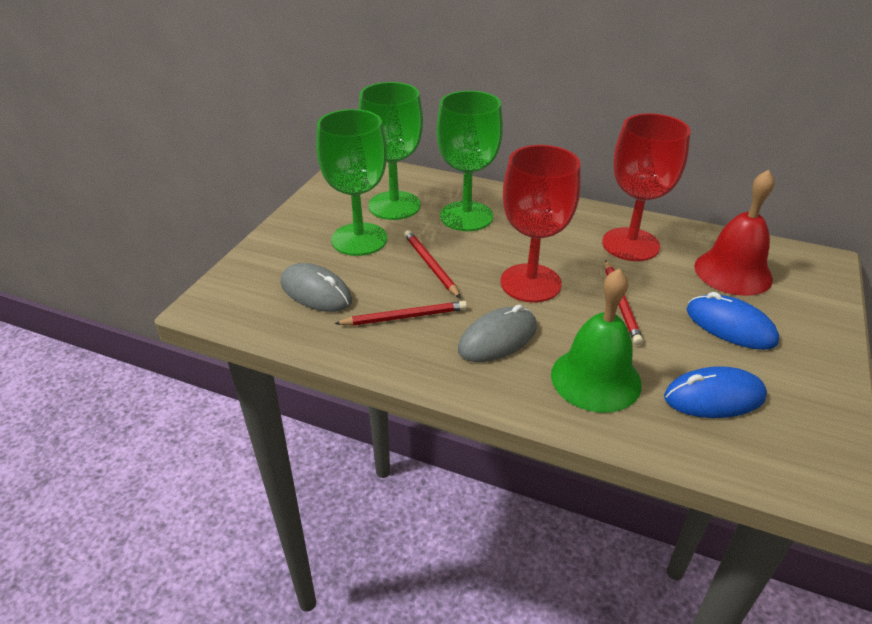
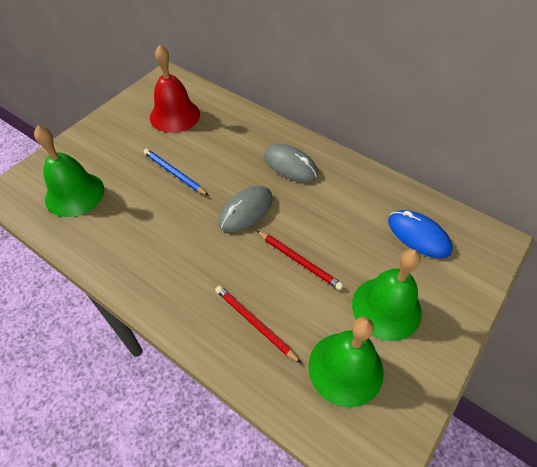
blue mouse: [664,366,767,418] [687,292,779,350] = 2 -> [388,210,453,258] = 1
blue pencil: none = 0 -> [143,149,209,196] = 1
green bell: [551,268,642,413] = 1 -> [34,125,105,217] [308,317,384,408] [352,249,422,341] = 3
green goblet: [316,109,387,256] [358,82,423,220] [436,91,503,231] = 3 -> none = 0
red goblet: [500,145,581,302] [602,113,691,261] = 2 -> none = 0
red pencil: [334,301,467,326] [404,230,461,298] [605,260,643,345] = 3 -> [215,285,302,364] [256,230,344,290] = 2

